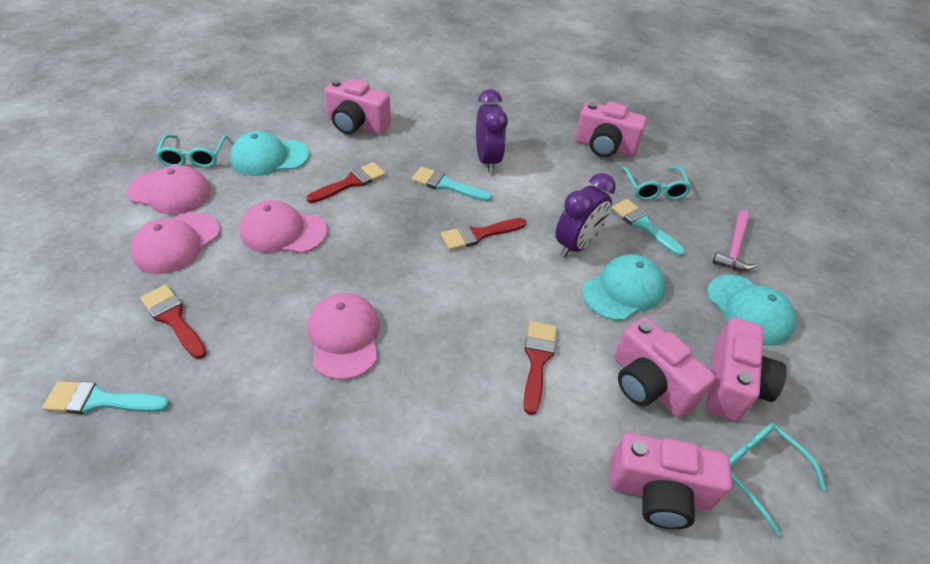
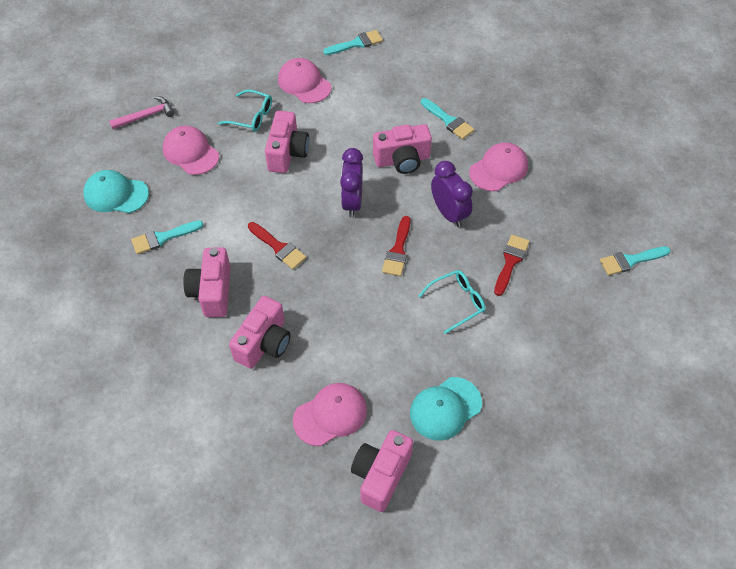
red brush: [140,285,207,359] [307,162,386,203] [441,218,526,250] [524,321,557,415] = 4 -> [248,222,306,269] [382,216,411,276] [494,235,530,296] = 3
turquoise brush: [42,381,170,414] [412,167,492,202] [611,199,685,256] = 3 -> [131,220,203,254] [323,30,383,55] [421,98,474,139] [600,246,671,275] = 4
turquoise cap: [230,131,309,176] [582,254,666,321] [707,275,796,346] = 3 -> [83,170,149,213] [410,377,482,441] = 2
turquoise glasses: [155,135,229,168] [621,166,692,200] [729,423,827,536] = 3 -> [218,89,272,132] [419,270,486,334] = 2

